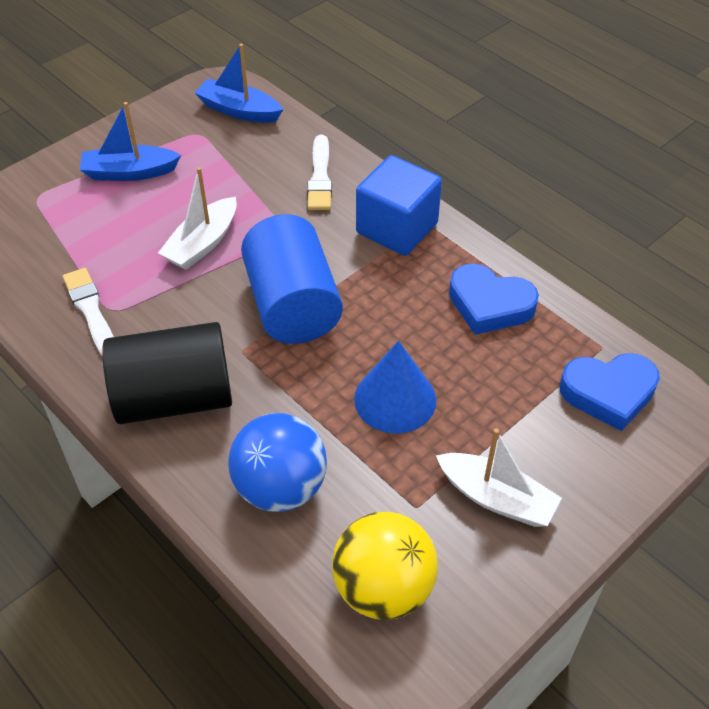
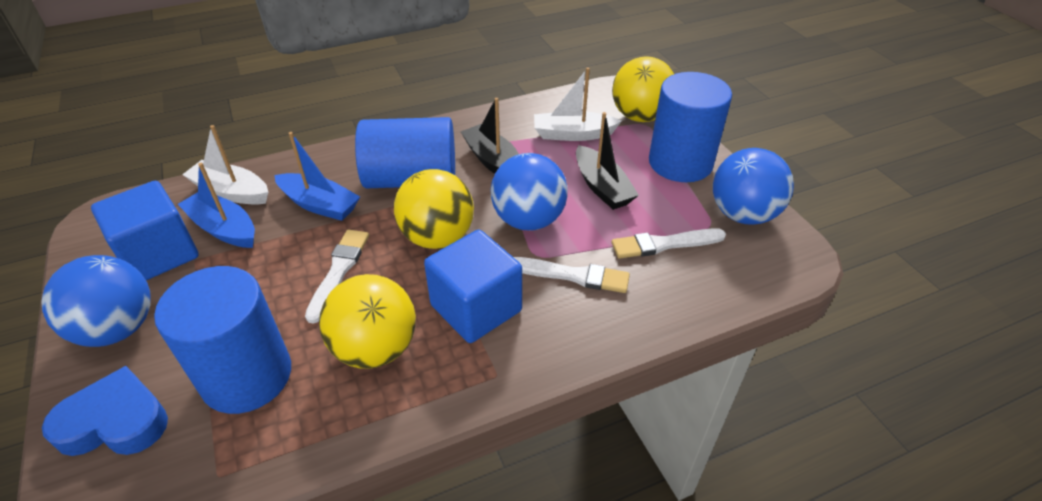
black boat: none = 0 -> [461,98,519,174] [576,112,639,210] = 2
black cylinder: [102,322,232,424] = 1 -> none = 0
blue ball: [228,413,327,512] = 1 -> [41,255,151,347] [490,153,567,231] [713,148,794,225] = 3
blue cone: [354,341,436,434] = 1 -> none = 0
blue cube: [356,155,442,256] = 1 -> [91,181,199,280] [424,229,522,343] = 2
blue cylinder: [241,214,343,344] = 1 -> [154,266,291,414] [355,117,455,188] [649,72,732,182] = 3
blue heart: [449,264,539,335] [560,353,660,431] = 2 -> [42,366,168,456] = 1
white brush: [63,268,114,357] [307,135,332,210] = 2 -> [305,229,369,324] [514,257,630,293] [612,228,726,259] = 3
yellow ball: [332,512,438,620] = 1 -> [319,274,416,369] [394,169,474,249] [612,56,674,122] = 3

